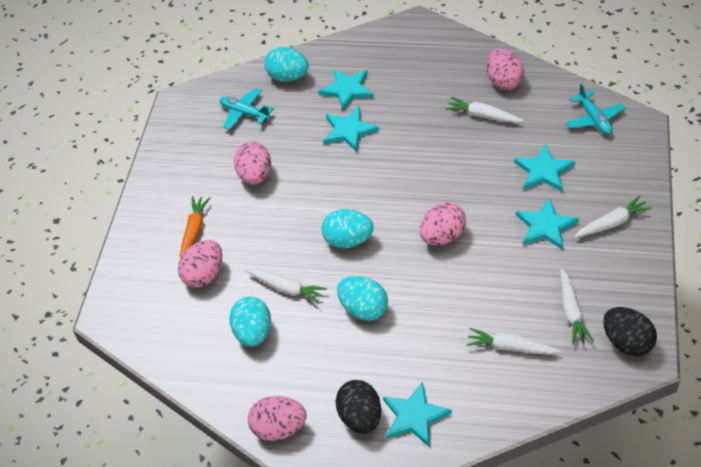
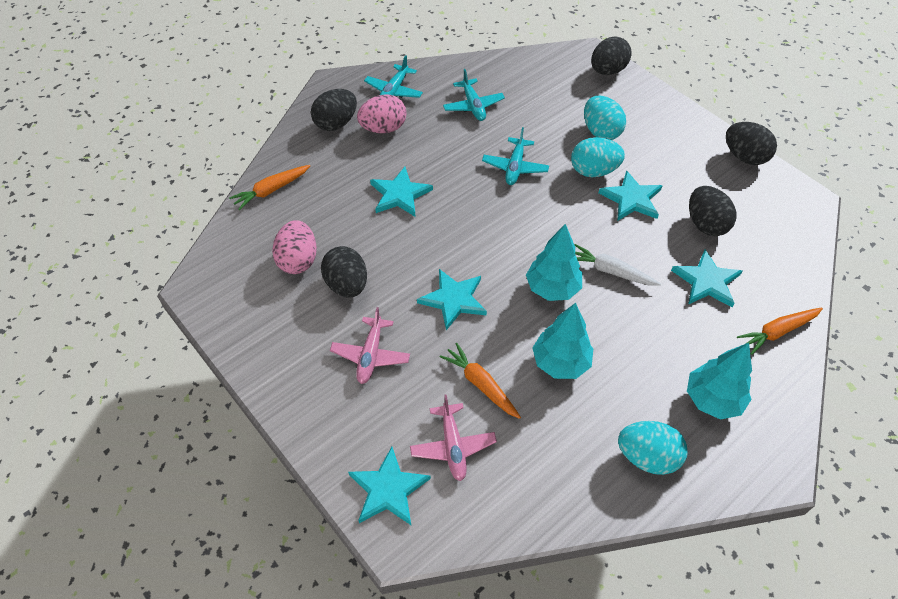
black egg: [335,380,381,434] [603,307,657,357] = 2 -> [311,89,357,131] [321,246,367,297] [591,37,632,75] [689,186,737,236] [726,122,777,165] = 5
orange carrot: [180,196,210,258] = 1 -> [229,165,310,210] [440,343,521,419] [737,308,823,355] = 3
pink egg: [178,240,222,288] [234,142,271,184] [248,396,306,441] [420,202,466,245] [486,48,524,90] = 5 -> [272,220,317,274] [357,94,406,133] = 2
pink plane: none = 0 -> [330,307,410,384] [410,394,497,481] = 2
turquoise egg: [229,297,271,347] [264,47,308,82] [322,209,374,248] [337,276,388,321] = 4 -> [571,137,625,177] [584,96,626,140] [618,421,688,475] = 3
turquoise plane: [220,88,274,130] [566,84,625,135] = 2 -> [364,55,423,98] [443,69,505,121] [482,127,549,185] = 3
turquoise tree: none = 0 -> [526,224,582,301] [533,303,593,379] [687,343,752,420] = 3
white carrot: [245,269,327,304] [446,97,524,123] [466,328,561,355] [560,269,594,345] [574,196,652,238] = 5 -> [574,244,661,286] = 1

